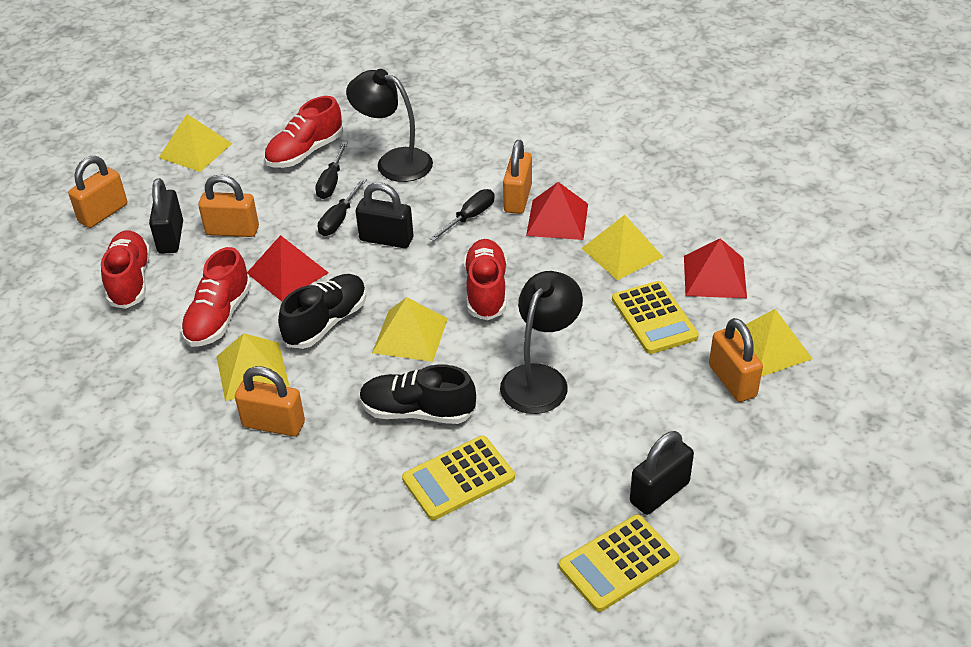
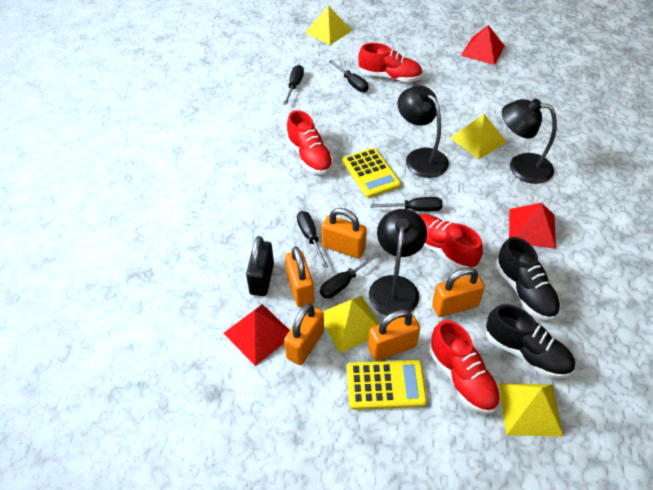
black lamp: [346,69,433,182] [500,271,583,414] = 2 -> [369,209,427,316] [398,86,449,178] [502,99,557,184] = 3
black padlock: [149,178,183,254] [356,183,413,248] [630,431,694,515] = 3 -> [246,236,274,296] = 1
black screwdriver: [315,142,348,199] [318,178,367,236] [429,189,495,241] = 3 -> [283,65,304,105] [297,211,329,268] [320,252,381,298] [329,60,368,92] [371,197,443,212] = 5
yellow calculator: [402,436,515,520] [559,514,679,612] [612,281,699,354] = 3 -> [342,148,401,198] [347,360,427,410] = 2
yellow pyramid: [159,114,233,172] [217,333,290,401] [372,297,448,362] [581,215,663,280] [736,309,813,377] = 5 -> [305,6,352,45] [323,296,380,353] [450,114,506,159] [498,383,564,436] = 4

